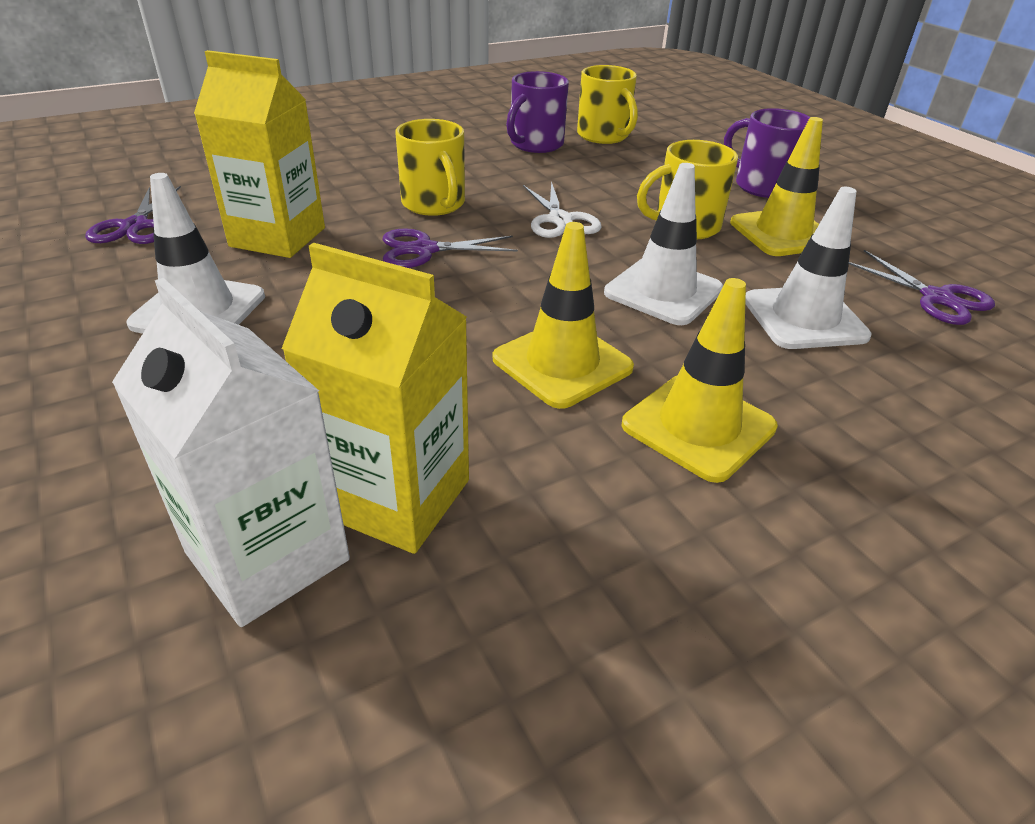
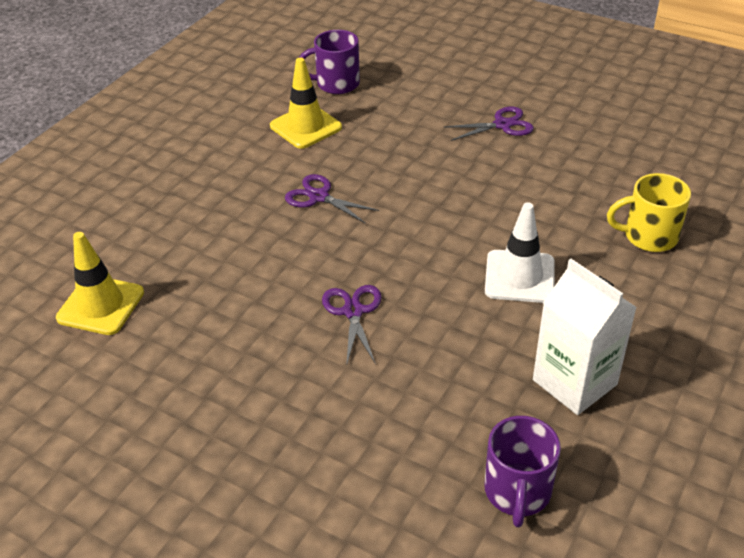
white scissors: [523,181,601,238] = 1 -> none = 0
white traffic cone: [127,173,265,334] [604,163,723,325] [745,187,872,349] = 3 -> [485,202,555,303] = 1
yellow carton: [194,50,325,258] [282,243,469,554] = 2 -> none = 0
yellow mug: [395,119,465,216] [577,65,638,144] [637,140,738,239] = 3 -> [607,173,691,252] = 1
yellow traffic cone: [493,222,634,409] [621,278,778,483] [730,117,823,256] = 3 -> [56,232,144,335] [270,58,342,149] = 2

